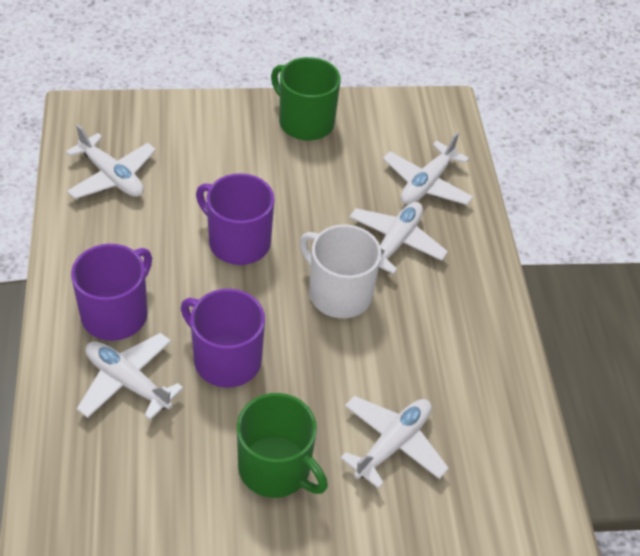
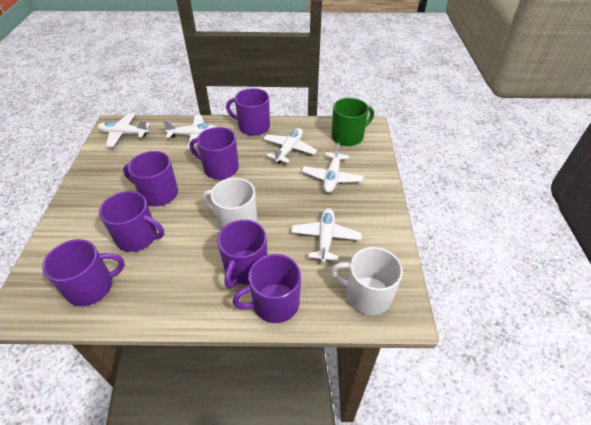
green mug: [237,393,328,498] [271,57,341,141] = 2 -> [331,98,374,146] = 1
purple mug: [71,244,152,341] [181,289,265,388] [196,173,274,265] = 3 -> [42,239,125,306] [99,191,164,252] [123,151,178,206] [189,127,239,179] [217,220,268,289] [226,88,270,136] [233,254,301,323] = 7
white mug: [300,225,382,318] = 1 -> [202,178,257,231] [331,247,403,315] = 2

